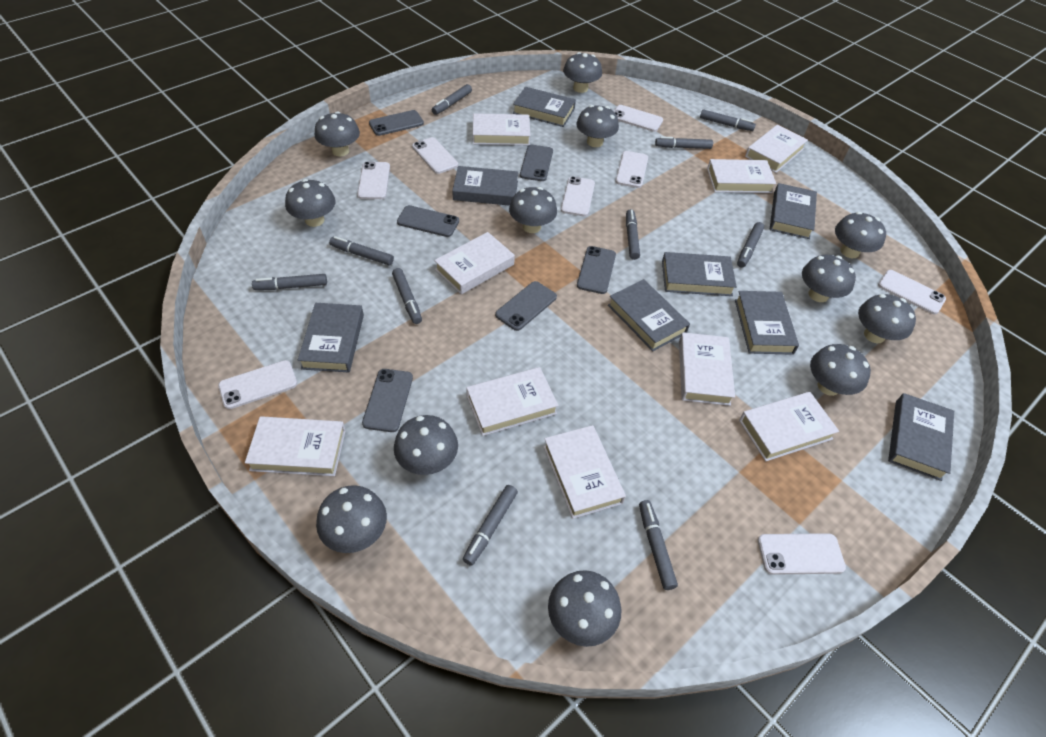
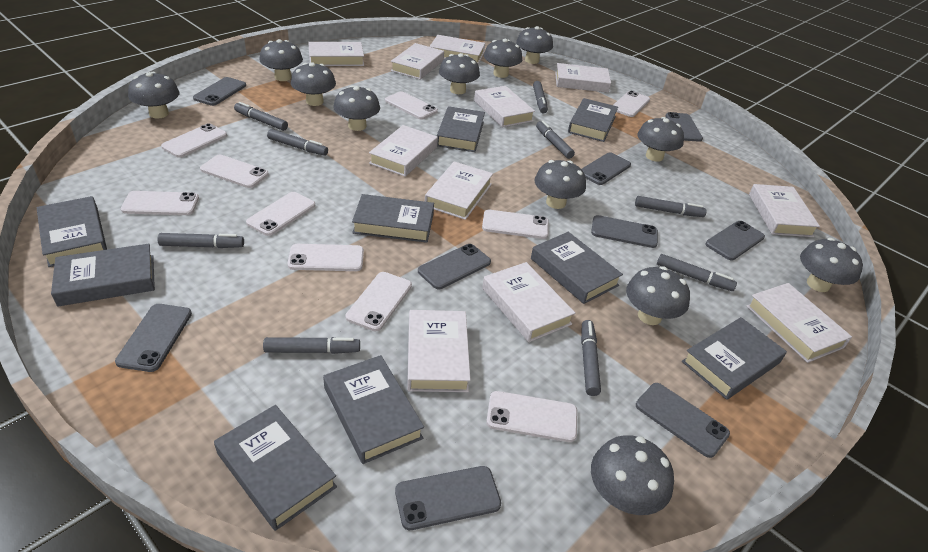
grey book: [298,303,364,373] [452,166,518,206] [513,87,576,127] [608,279,690,351] [662,252,737,296] [735,291,799,355] [770,183,817,239] [888,393,954,481] = 8 -> [36,196,107,267] [51,244,155,307] [214,405,337,531] [323,355,424,464] [352,194,434,243] [437,106,485,152] [531,232,623,304] [568,98,618,142] [682,317,787,400] = 9
grey marker: [252,274,327,290] [329,236,394,265] [392,268,422,324] [432,84,472,115] [463,485,518,566] [626,209,640,260] [639,500,678,590] [655,136,713,149] [700,109,756,131] [737,222,764,268] = 10 -> [157,233,244,248] [234,102,288,131] [263,337,360,354] [267,129,328,156] [533,81,548,113] [536,120,575,159] [581,320,601,396] [635,196,707,217] [657,254,737,291] = 9
grey phone: [362,369,413,432] [369,110,424,136] [397,205,459,237] [495,281,557,331] [520,145,553,181] [577,246,616,294] = 6 -> [115,304,192,372] [193,77,246,106] [395,466,501,530] [418,244,491,289] [582,152,631,185] [591,215,658,248] [636,383,730,458] [665,112,703,142] [705,221,765,260] = 9
white book: [245,416,346,476] [434,232,515,294] [466,367,559,436] [473,113,531,145] [543,425,626,519] [679,332,735,406] [707,159,776,193] [739,392,839,461] [745,125,808,173] = 9 -> [308,42,364,66] [369,125,438,177] [391,43,444,80] [407,310,471,392] [425,161,493,220] [430,35,485,64] [474,86,535,127] [482,262,575,342] [555,63,611,93] [747,283,852,363] [749,184,820,237] = 11
white phone: [218,360,297,409] [357,161,390,199] [412,137,458,174] [561,176,595,217] [614,105,663,132] [615,151,648,188] [758,533,846,575] [878,270,946,314] = 8 -> [121,191,199,215] [161,123,227,158] [200,155,268,188] [246,192,315,236] [287,244,364,271] [346,272,412,331] [385,91,438,120] [482,210,549,239] [486,391,577,442] [613,91,650,117] = 10

